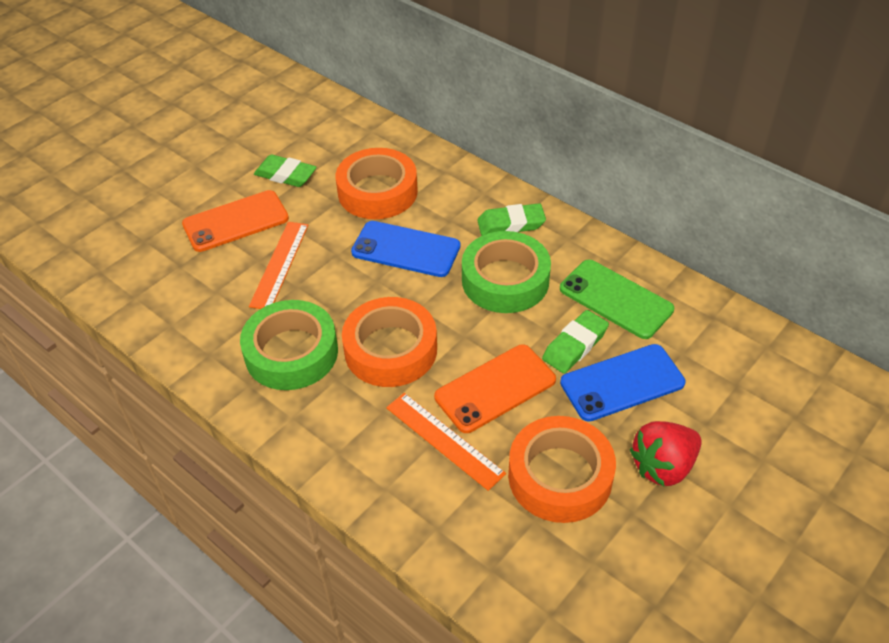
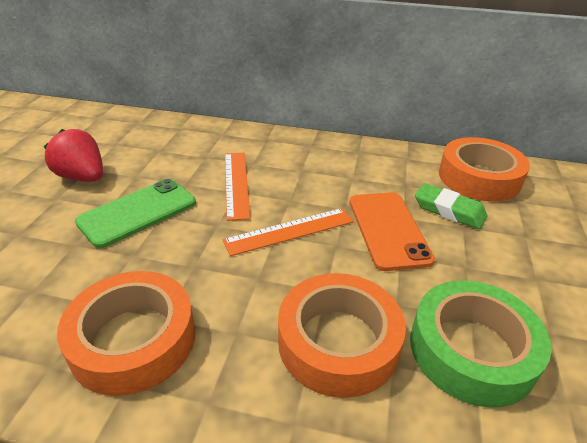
blue phone: [351,221,460,277] [560,344,685,422] = 2 -> none = 0
green eraser: [254,154,317,187] [477,203,546,236] [542,310,609,373] = 3 -> [415,183,488,229] = 1
green tape: [240,300,338,390] [462,231,551,313] = 2 -> [410,280,552,407] = 1
orange phone: [182,190,289,252] [434,344,556,433] = 2 -> [350,192,435,271] = 1

